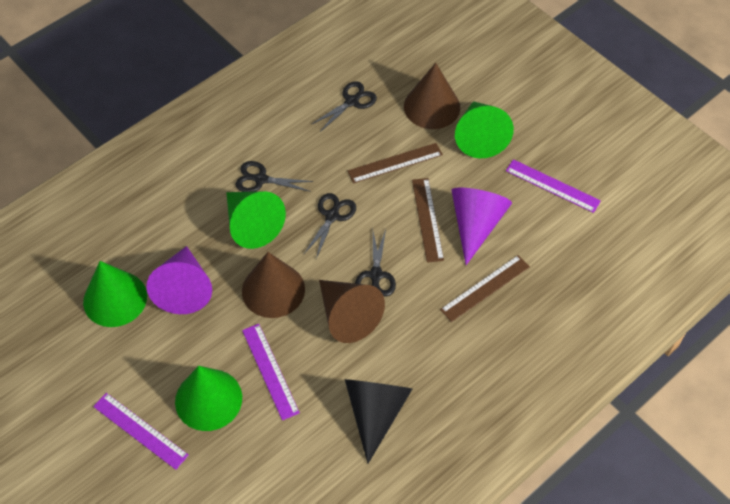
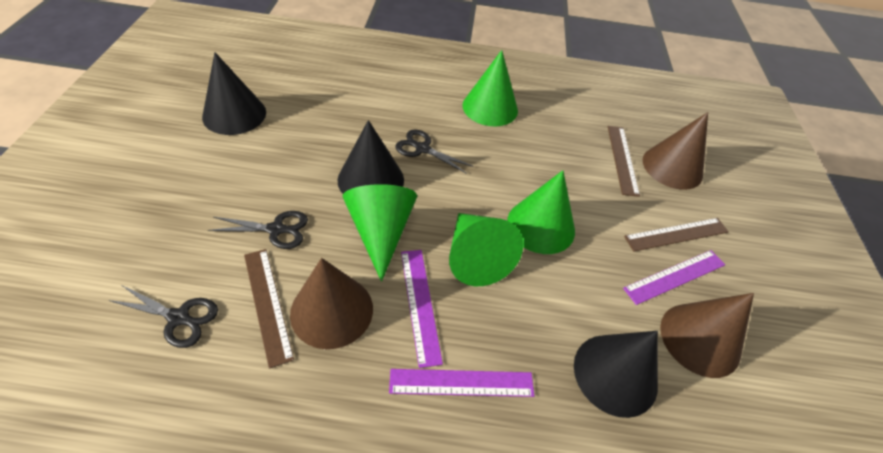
black cone: [345,379,412,463] = 1 -> [202,52,266,135] [338,120,404,194] [574,331,658,418] = 3
black scissors: [236,161,314,192] [304,193,356,259] [312,81,377,132] [355,229,396,297] = 4 -> [108,285,218,348] [208,211,308,249] [395,129,474,174] = 3
purple cone: [147,246,212,314] [451,188,512,265] = 2 -> none = 0

